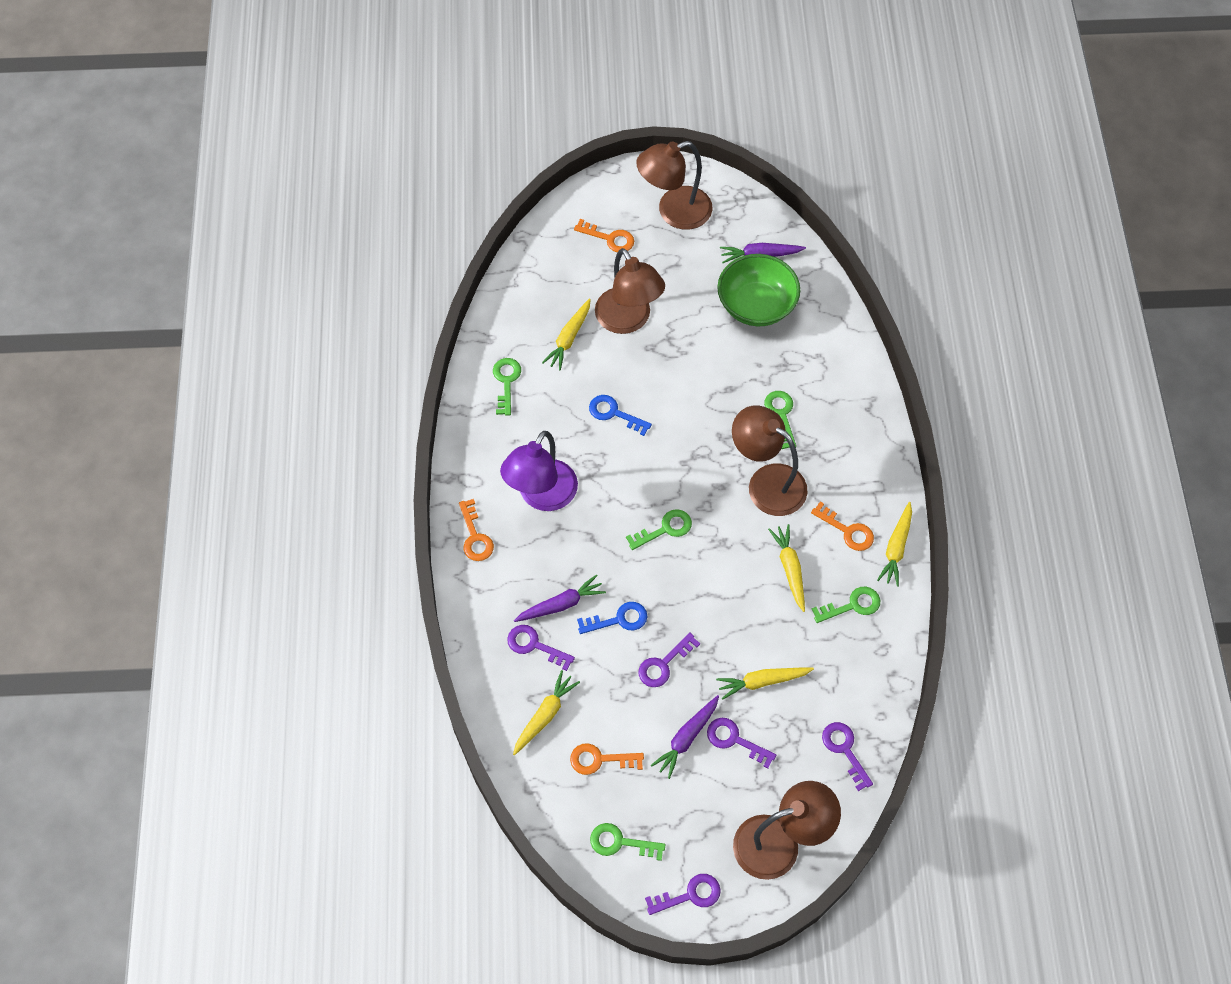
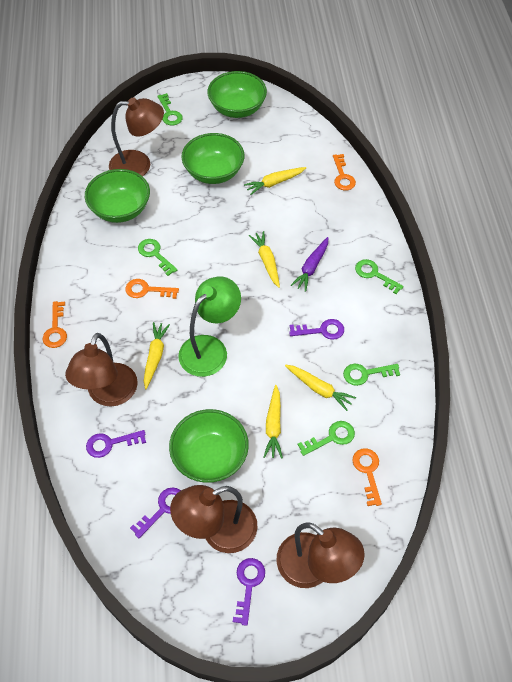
blue key: [577,602,647,634] [589,395,652,436] = 2 -> none = 0
green bowl: [717,254,800,326] = 1 -> [85,169,150,223] [169,409,249,483] [181,133,245,184] [207,71,267,118] = 4
green lamp: none = 0 -> [178,276,241,377] = 1
purple carrot: [514,574,606,622] [651,695,719,779] [720,243,806,263] = 3 -> [291,237,328,292] = 1
purple key: [507,625,575,671] [638,632,700,687] [645,874,721,915] [707,718,776,769] [822,722,873,791] = 5 -> [86,430,146,458] [130,487,181,538] [233,558,265,626] [289,319,344,340] = 4
purple lamp: [500,431,578,511] = 1 -> none = 0

